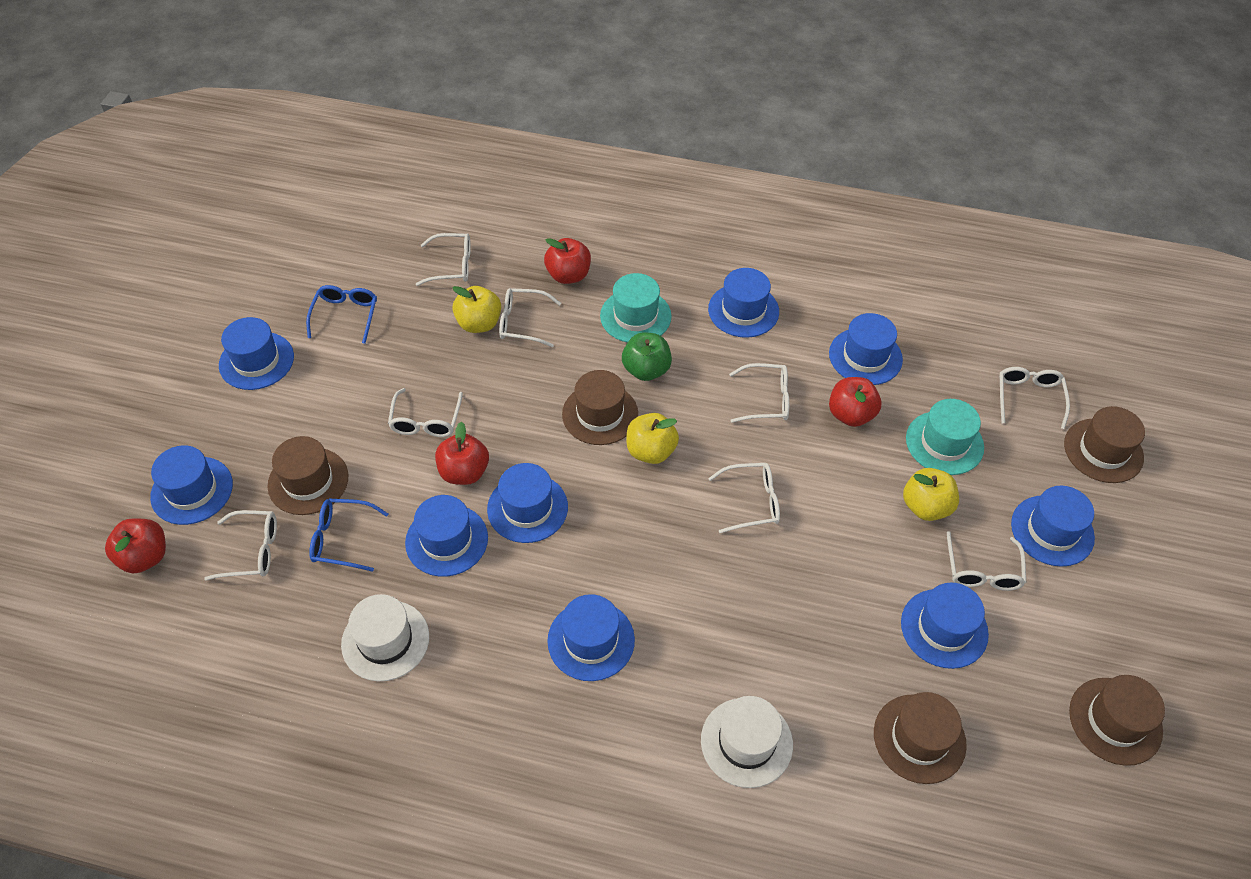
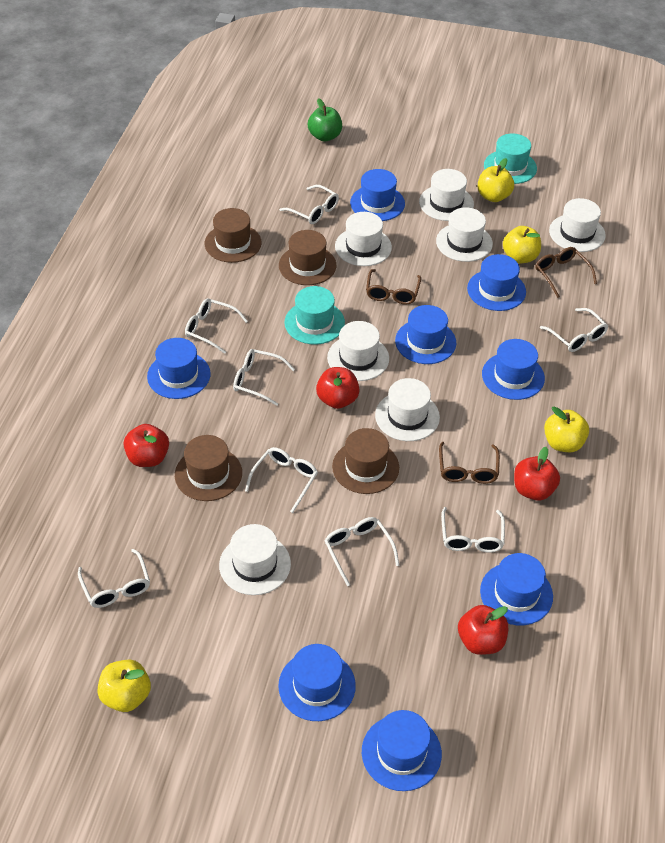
blue glasses: [306,285,377,344] [309,498,388,572] = 2 -> none = 0
blue hat: [150,445,233,525] [219,317,294,390] [405,495,488,577] [487,463,568,543] [547,594,635,681] [708,268,779,338] [829,313,903,385] [901,582,989,669] [1011,486,1095,567] = 9 -> [147,338,210,399] [278,644,356,721] [350,169,405,221] [362,710,442,791] [395,305,456,364] [467,254,526,311] [480,553,553,625] [482,339,545,400] = 8
brown glasses: none = 0 -> [366,269,421,304] [439,442,500,484] [535,247,597,298] = 3
brown hat: [268,436,348,515] [562,370,638,445] [874,692,967,784] [1064,406,1145,483] [1069,675,1165,766] = 5 -> [175,435,242,501] [205,208,262,263] [279,230,336,285] [332,428,399,494] = 4
white hat: [341,594,429,681] [701,696,793,788] = 2 -> [219,524,291,595] [327,321,389,381] [335,212,392,266] [375,378,440,441] [419,169,474,221] [436,207,493,262] [549,198,606,252] = 7
yellow apple: [452,286,501,333] [626,413,679,464] [903,468,959,521] = 3 -> [97,660,151,712] [478,158,514,202] [503,226,541,263] [544,406,589,452] = 4

